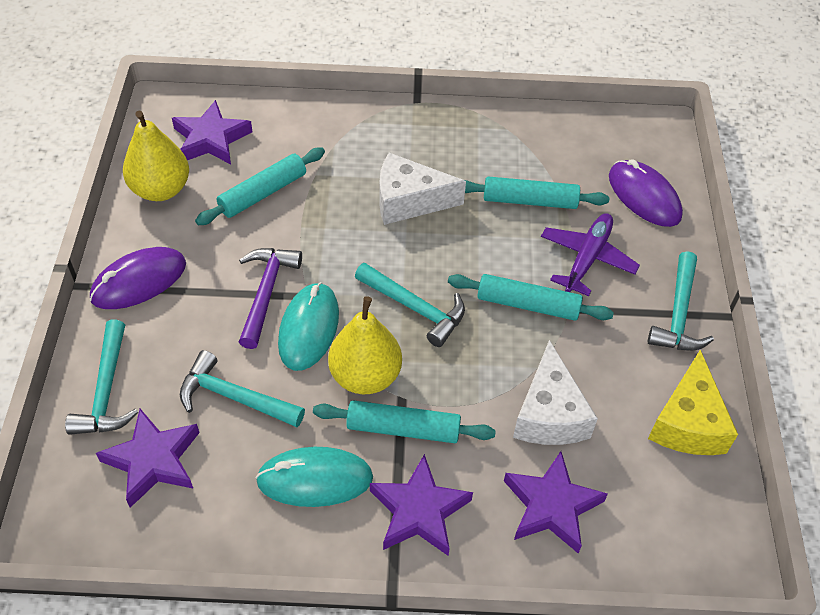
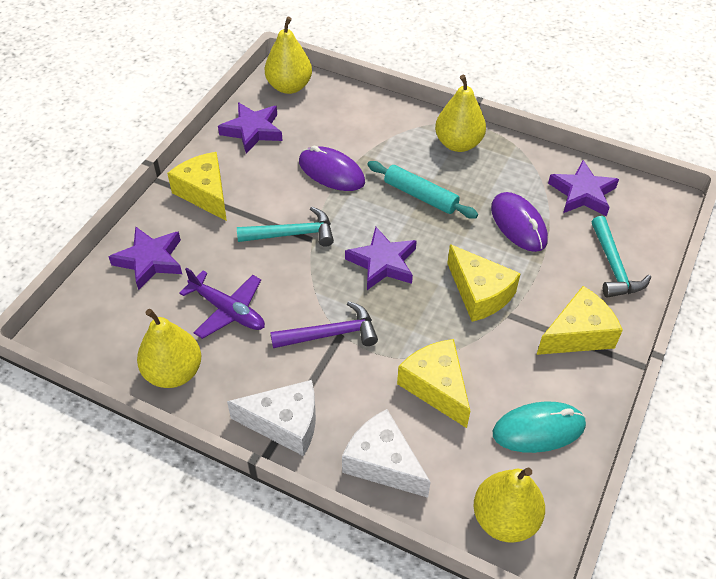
turquoise hammer: [65,320,138,435] [180,350,305,427] [355,263,465,347] [648,251,714,351] = 4 -> [237,207,334,247] [591,216,651,298] = 2
turquoise mouse: [256,447,373,507] [278,282,339,371] = 2 -> [493,402,586,453] = 1
turquoise rolling pin: [195,148,325,225] [313,400,496,443] [448,274,614,321] [465,176,609,209] = 4 -> [367,161,478,219] = 1
yellow cheese: [648,350,738,455] = 1 -> [167,152,227,221] [397,339,470,428] [447,244,521,322] [537,286,623,355] = 4
yellow pear: [123,110,189,201] [328,296,402,394] = 2 -> [137,309,201,388] [265,17,312,94] [435,75,486,152] [473,467,545,543] = 4

